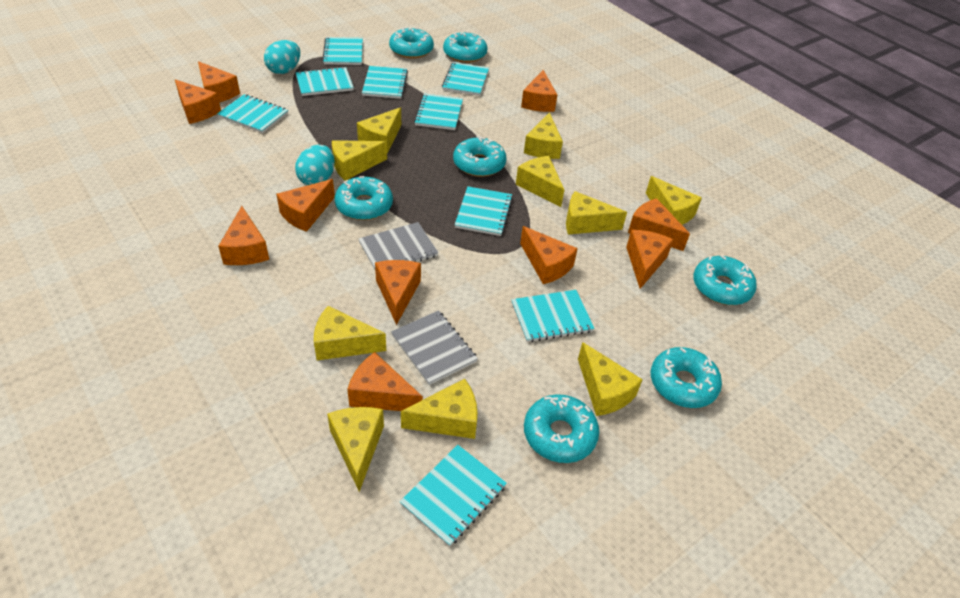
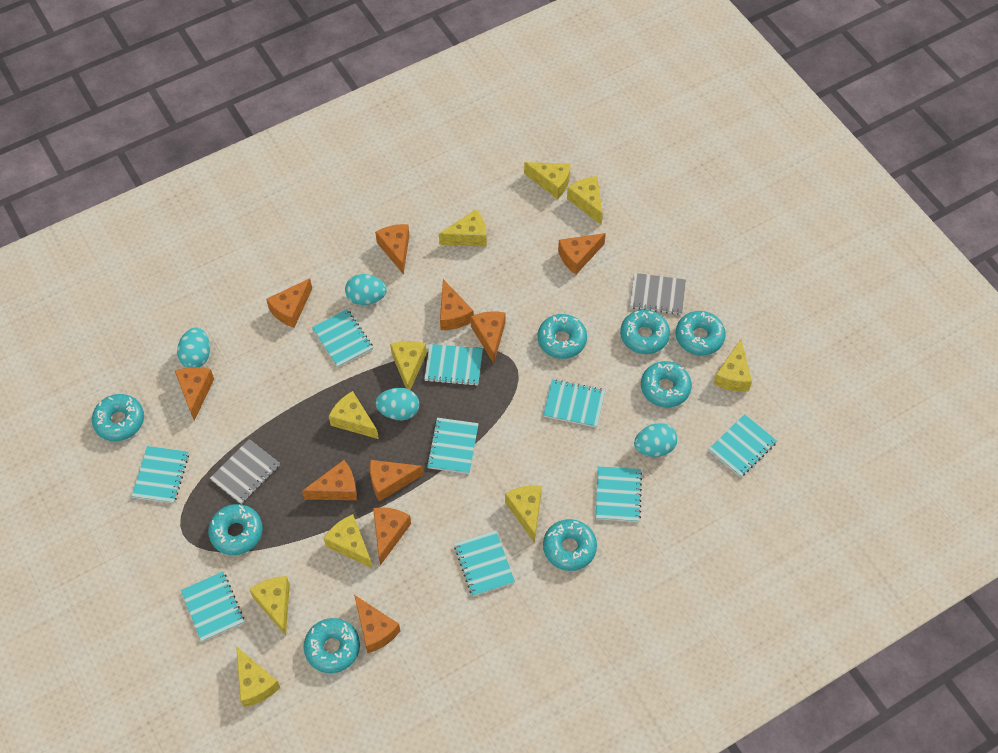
turquoise donut: [335,176,393,220] [389,28,434,59] [443,32,487,63] [453,136,507,177] [524,394,599,463] [651,347,722,408] [693,255,757,305] = 7 -> [92,394,144,441] [208,504,263,555] [304,618,360,673] [538,314,587,359] [543,519,597,571] [620,309,670,354] [641,361,692,408] [676,311,726,356] = 8
turquoise egg: [264,40,300,74] [295,145,335,185] = 2 -> [177,327,210,368] [345,274,387,305] [375,388,419,420] [634,423,677,457] = 4

